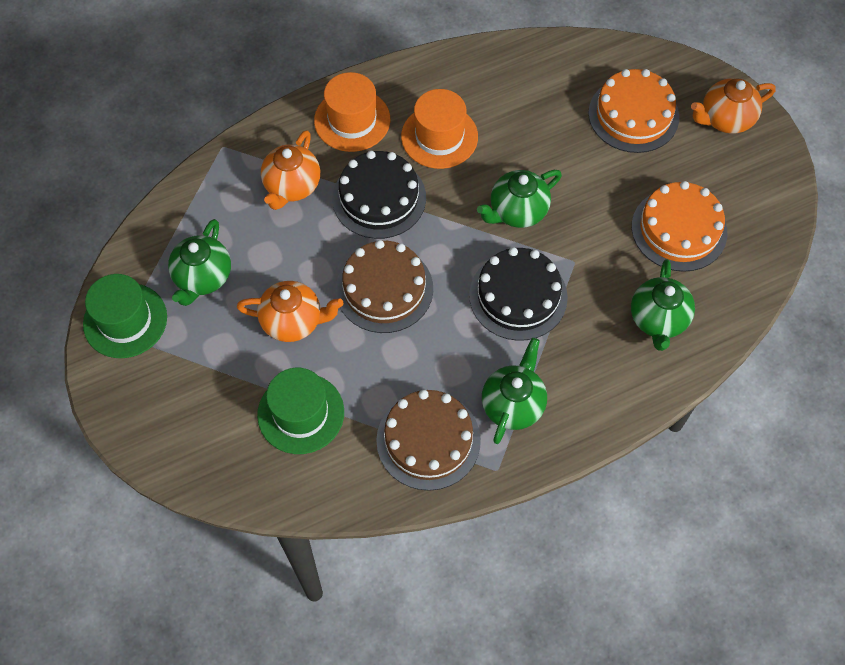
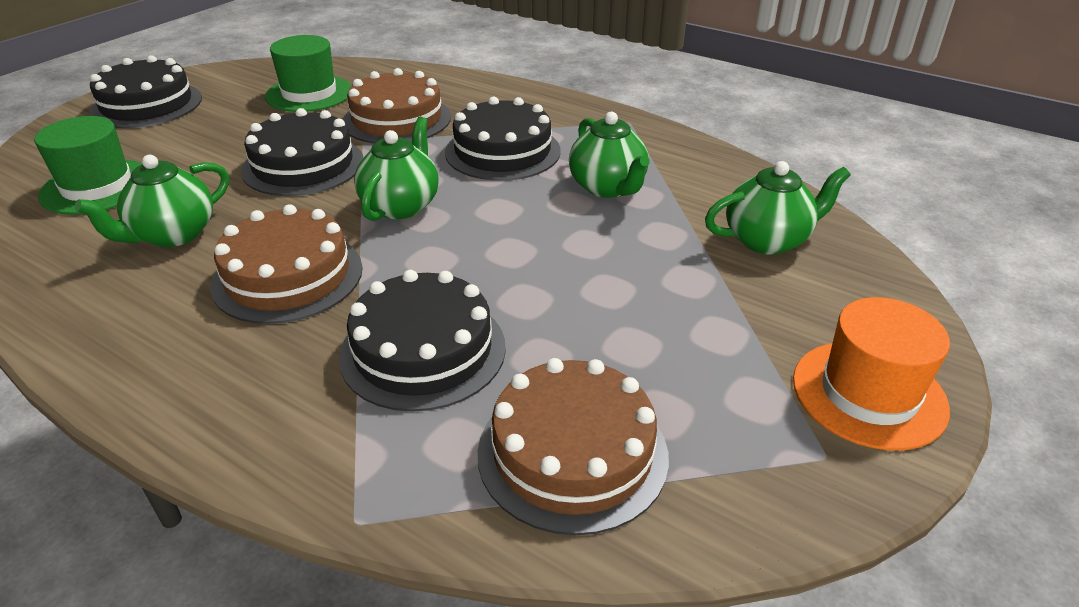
black cake: [332,151,426,239] [469,247,568,341] = 2 -> [90,55,202,128] [241,108,363,196] [339,270,506,412] [445,97,560,181] = 4
brown cake: [336,240,433,333] [376,390,481,491] = 2 -> [211,204,363,324] [343,68,451,144] [478,358,669,535] = 3
orange cake: [588,69,679,153] [632,181,727,272] = 2 -> none = 0
orange hat: [314,72,391,152] [401,89,478,169] = 2 -> [793,297,950,451] = 1
orange teapot: [237,281,343,342] [261,130,320,210] [691,78,776,134] = 3 -> none = 0

